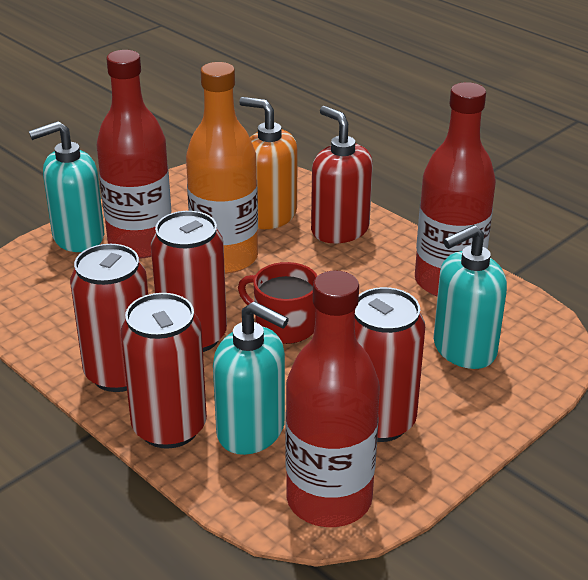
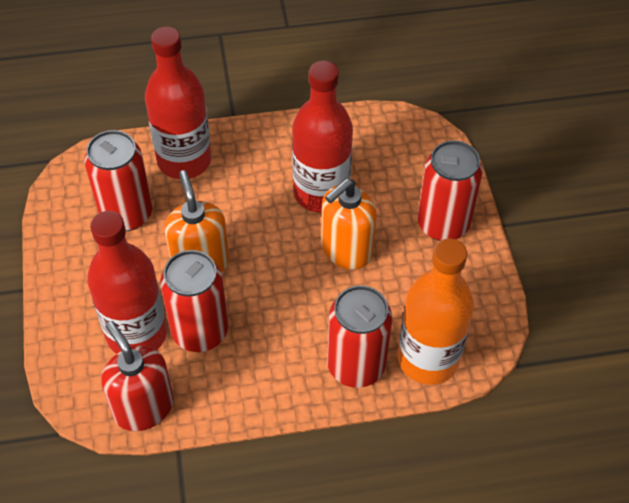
orange soap dispenser: [239,97,298,229] = 1 -> [164,170,229,273] [321,179,377,270] = 2
red mug: [238,262,318,344] = 1 -> none = 0
turquoise soap dispenser: [29,121,104,252] [213,301,289,455] [433,225,507,369] = 3 -> none = 0

